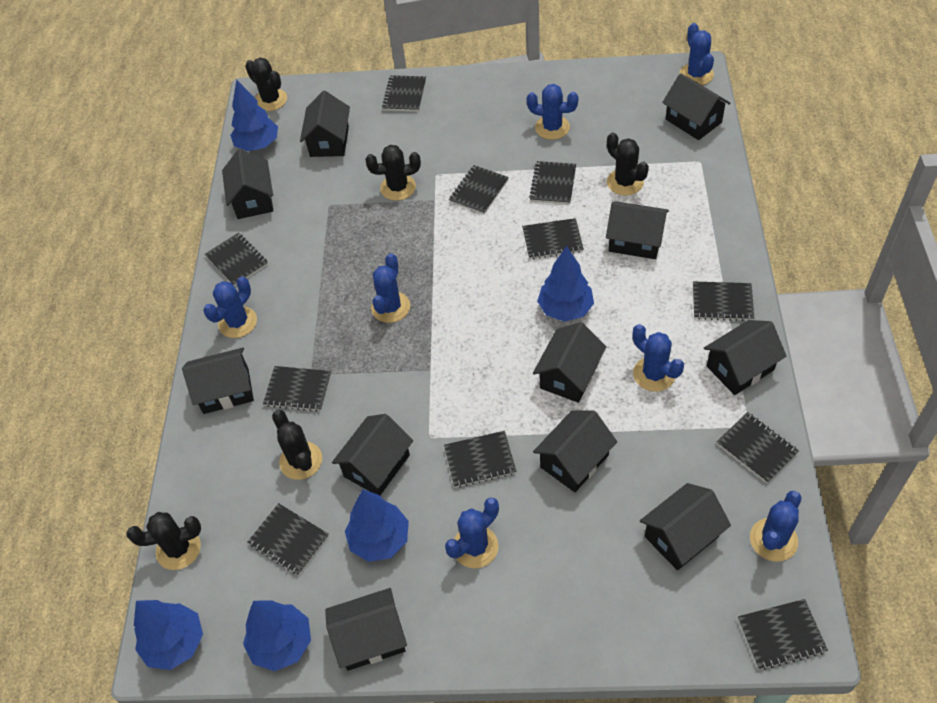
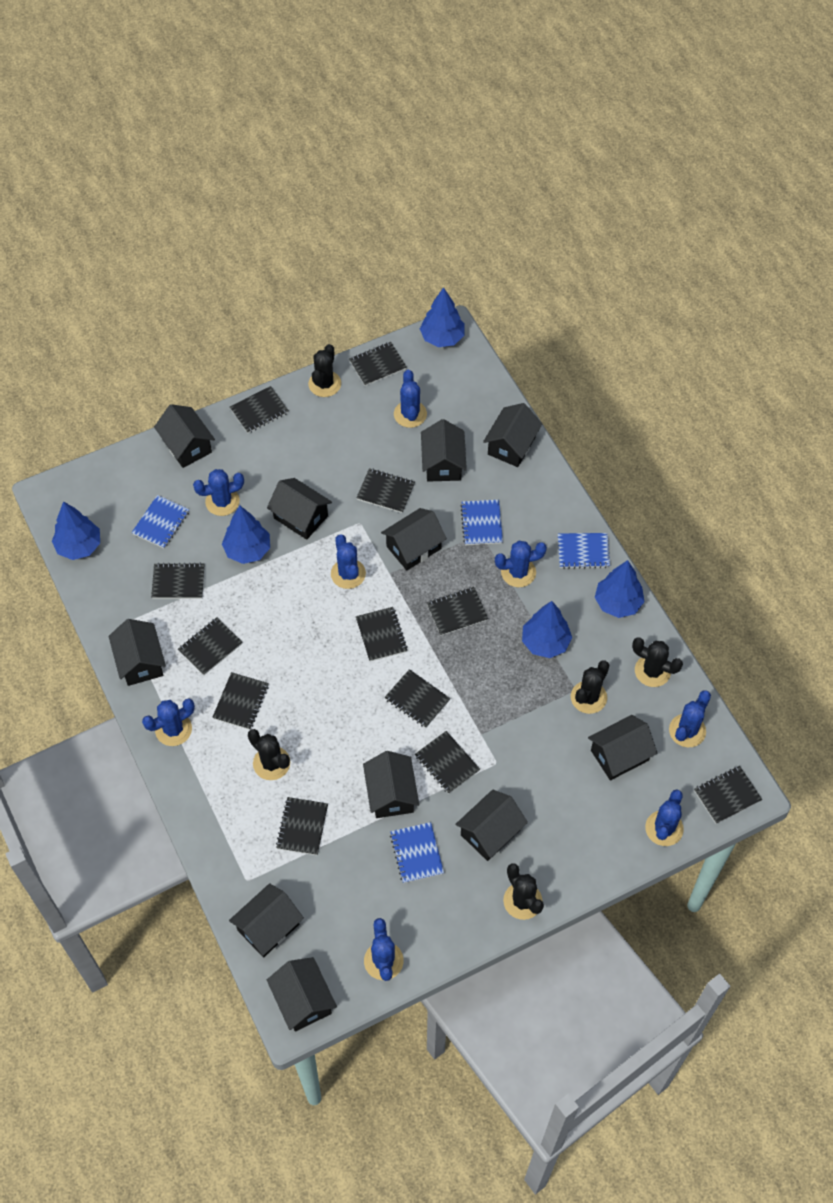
black notebook: [205,233,268,287] [248,503,329,575] [263,366,331,412] [382,75,426,112] [444,431,516,488] [449,165,509,214] [522,218,584,259] [529,161,576,204] [693,281,754,321] [716,412,799,483] [738,599,828,670] = 11 -> [151,563,205,599] [178,617,242,675] [212,672,269,730] [230,386,289,433] [276,797,328,855] [349,342,407,386] [356,468,415,513] [356,607,407,661] [384,669,450,728] [415,731,480,794] [427,587,488,636] [694,766,762,824] = 12
blue cactus: [203,277,257,338] [371,253,410,323] [445,498,499,568] [527,84,578,140] [632,324,684,392] [679,23,714,85] [750,491,801,562] = 7 -> [142,699,195,746] [193,469,244,516] [331,534,366,589] [364,918,404,981] [394,370,427,428] [495,541,547,587] [645,790,684,846] [669,690,711,747] = 8
blue notebook: none = 0 -> [132,495,190,549] [390,822,444,883] [460,500,503,545] [558,533,610,569] = 4

